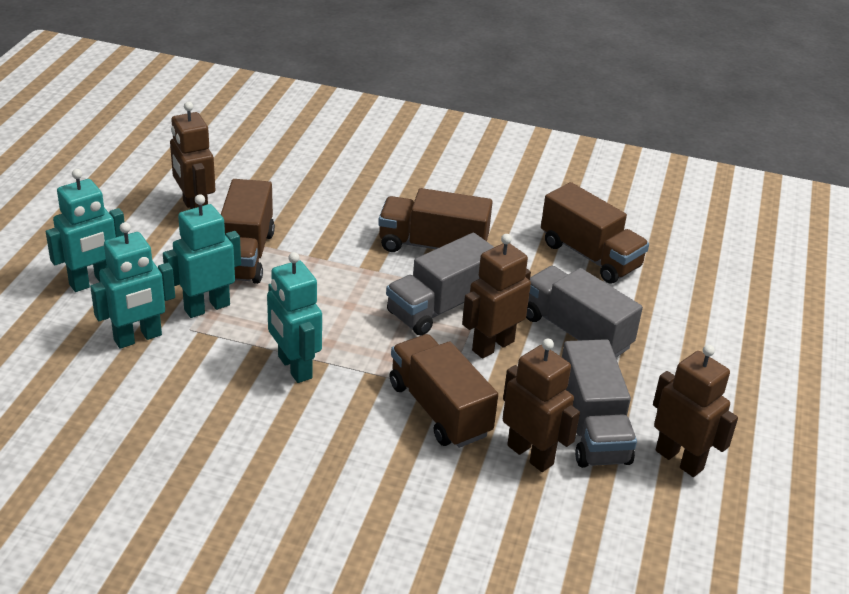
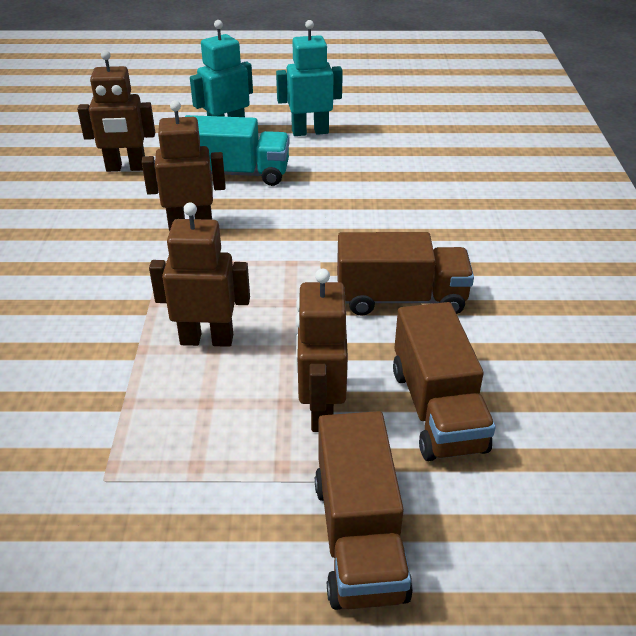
brown truck: [221,179,275,284] [378,188,493,252] [390,334,498,448] [541,182,649,283] = 4 -> [315,411,413,610] [337,232,474,316] [393,302,496,461] = 3
grey truck: [386,233,494,336] [526,266,643,357] [562,339,637,468] = 3 -> none = 0
turquoise robot: [46,169,124,292] [90,222,175,349] [163,194,241,318] [267,252,322,383] = 4 -> [190,20,253,117] [276,20,343,136] = 2
turquoise truck: none = 0 -> [185,115,290,186] = 1

